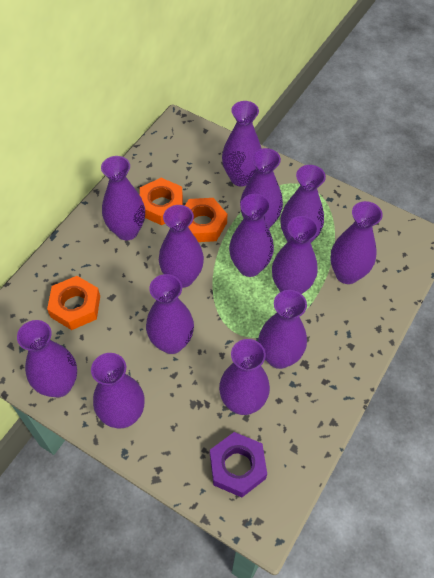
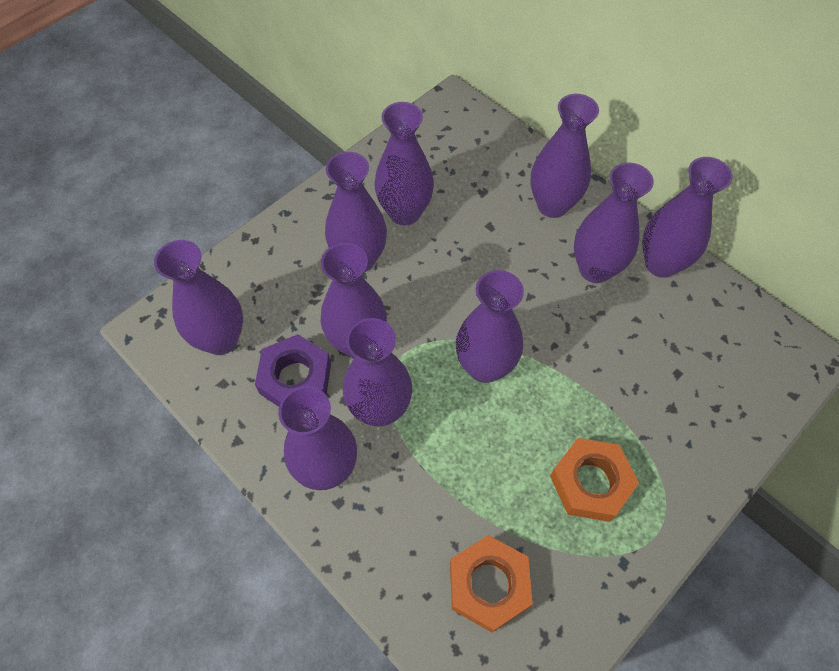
orange nut: [47,276,100,330] [140,178,183,225] [185,198,227,242] = 3 -> [450,535,533,633] [550,438,639,522] = 2
purple vase: [17,320,77,397] [91,353,145,428] [101,156,145,240] [146,274,194,354] [159,205,204,288] [219,339,270,415] [222,101,262,186] [229,194,274,277] [240,148,283,228] [258,290,307,369] [272,216,319,294] [281,165,326,242] [330,201,383,284] = 13 -> [154,240,243,355] [278,386,357,490] [321,243,387,358] [325,152,387,272] [343,318,412,426] [374,102,434,226] [456,270,524,383] [531,94,599,218] [574,162,654,283] [642,157,733,278] = 10

